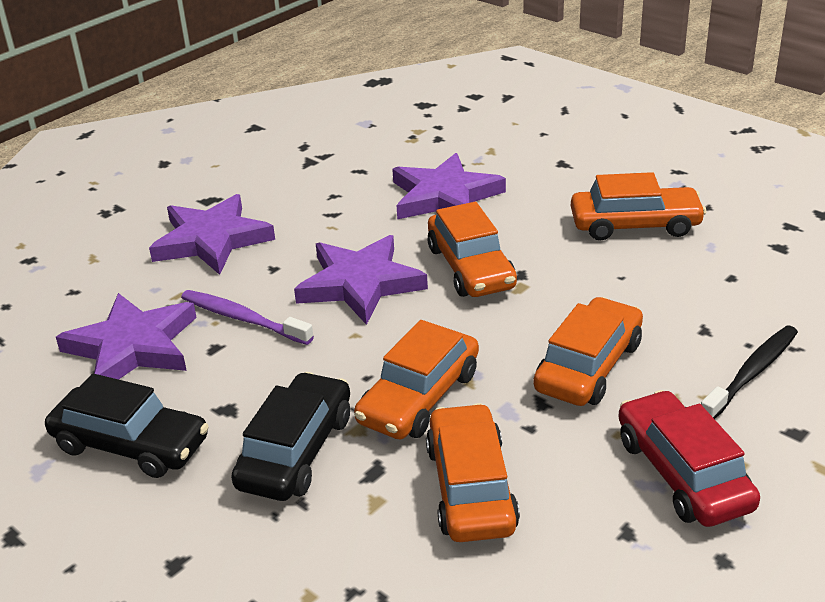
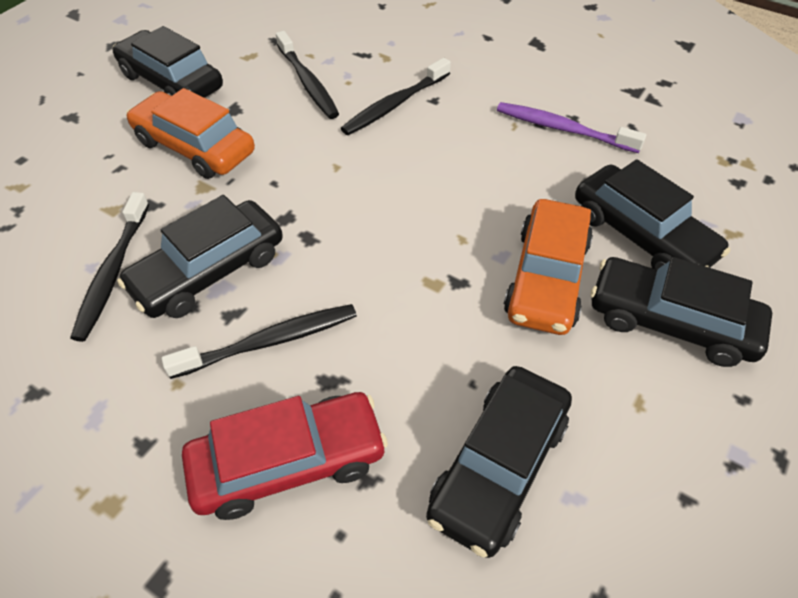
black car: [45,373,209,478] [231,372,350,501] = 2 -> [113,26,223,98] [117,195,283,318] [426,366,572,558] [575,159,730,270] [591,257,772,367] = 5
black toothbrush: [701,326,798,419] = 1 -> [70,192,149,342] [162,304,357,379] [276,31,339,119] [341,58,451,135] = 4
orange car: [354,320,479,439] [426,403,520,542] [428,202,517,297] [534,297,643,406] [571,172,706,240] = 5 -> [126,88,255,179] [504,199,593,335] = 2
purple star: [56,293,197,380] [149,194,275,275] [294,235,428,325] [392,153,506,219] = 4 -> none = 0

